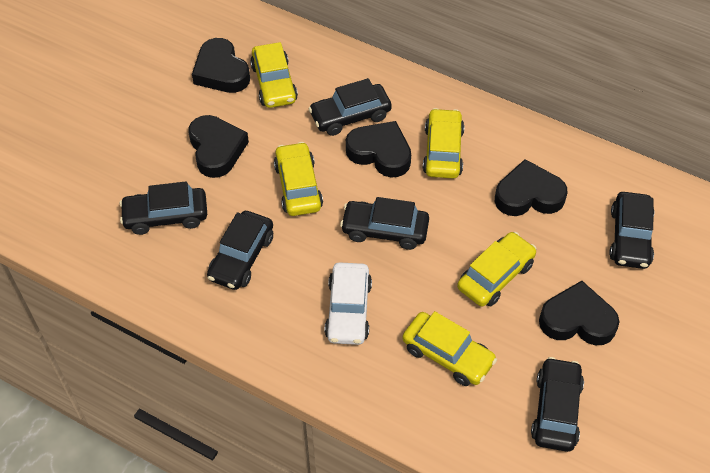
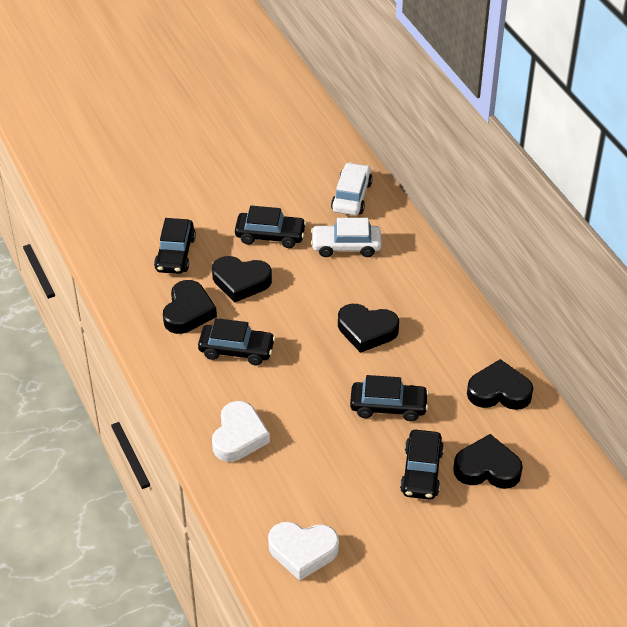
black car: [120,181,207,235] [207,211,273,290] [308,78,392,136] [340,197,429,250] [531,357,584,452] [609,192,654,269] = 6 -> [154,218,196,274] [198,318,275,365] [235,206,306,248] [350,375,429,421] [400,430,444,500] = 5
white car: [325,262,372,345] = 1 -> [311,218,381,257] [331,162,373,215] = 2
white heart: none = 0 -> [212,401,270,462] [268,522,339,581] = 2
yellow car: [250,42,298,108] [274,142,323,216] [403,311,497,386] [423,108,464,179] [457,232,537,307] = 5 -> none = 0

